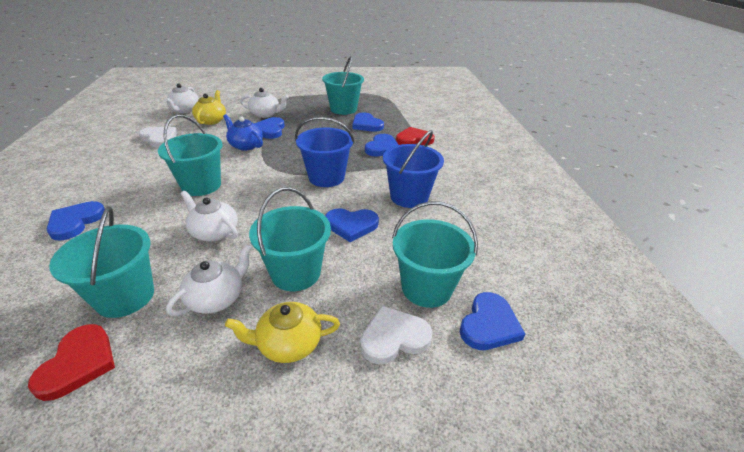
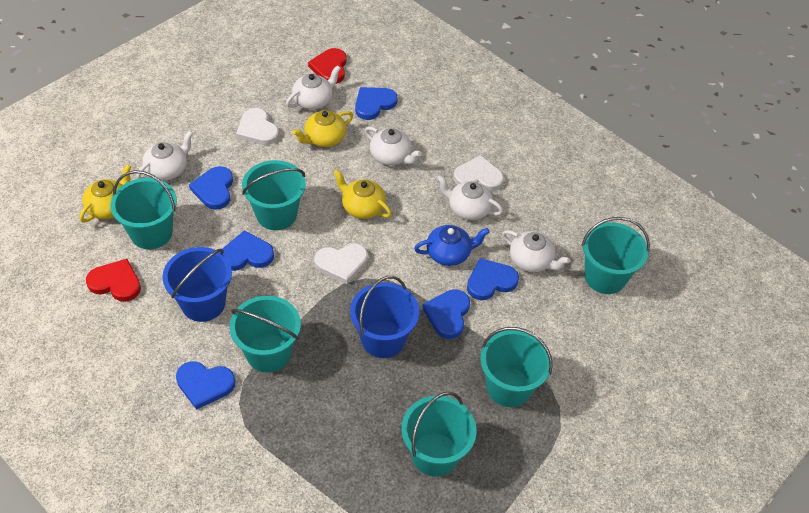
turquoise bucket: [49,206,154,318] [158,115,222,196] [249,187,331,291] [322,56,364,115] [392,201,478,308] = 5 -> [110,170,177,249] [230,296,301,373] [242,160,306,230] [402,391,477,477] [480,327,553,407] [581,217,650,294] = 6
white heart: [139,127,178,148] [360,306,433,364] = 2 -> [236,108,279,145] [314,243,368,284] [454,155,504,191] = 3
white teapot: [165,83,199,113] [166,244,252,316] [180,191,238,241] [240,88,289,118] = 4 -> [136,130,193,180] [286,65,341,110] [365,126,422,166] [437,175,503,220] [502,230,570,272] = 5
yellow teapot: [192,90,226,125] [225,302,340,363] = 2 -> [79,164,131,222] [292,110,353,147] [333,169,392,219] = 3

